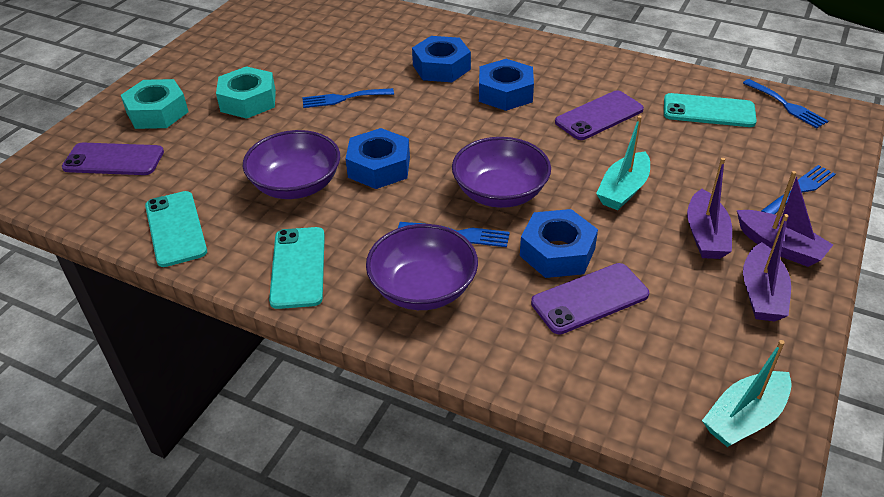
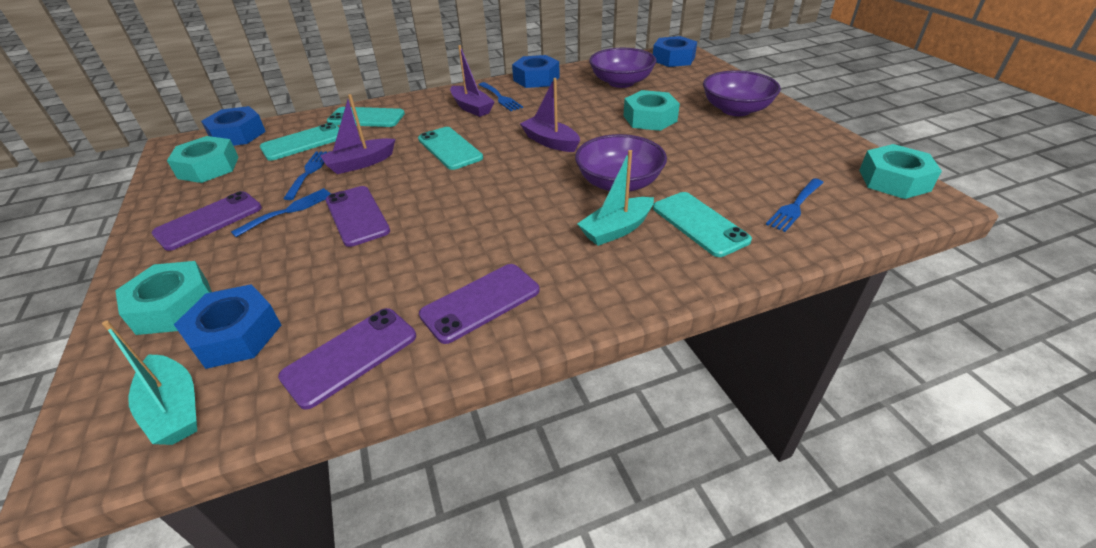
purple phone: [62,143,164,175] [531,263,649,334] [555,90,644,140] = 3 -> [152,191,262,251] [278,308,416,410] [326,186,390,247] [419,264,540,344] = 4
turquoise nut: [121,79,189,129] [216,66,276,119] = 2 -> [115,261,212,335] [167,136,239,183] [623,90,680,131] [859,144,942,199] = 4
turquoise phone: [145,191,207,267] [269,227,325,309] [664,93,757,127] = 3 -> [260,122,339,161] [327,107,405,127] [418,127,483,170] [653,192,752,257] = 4

